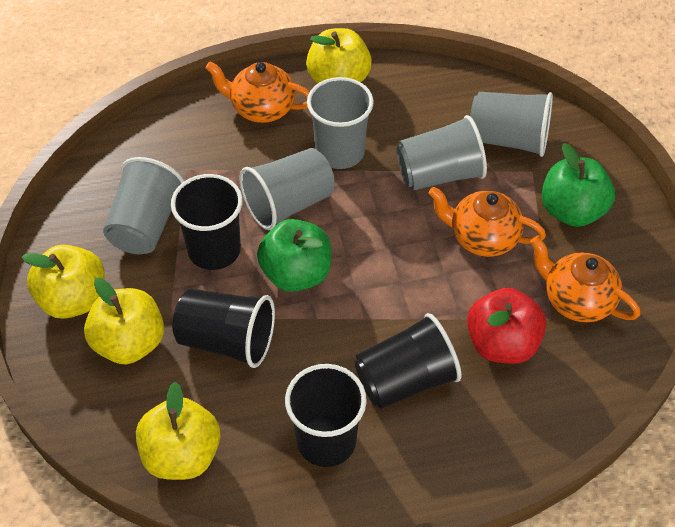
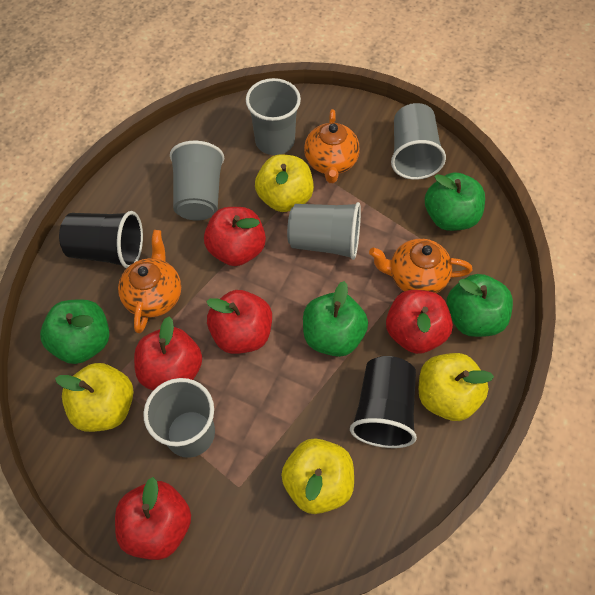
black cup: [171,174,243,270] [172,288,275,368] [285,364,367,467] [355,313,462,409] = 4 -> [59,211,143,268] [350,356,417,448] = 2
green apple: [257,219,331,292] [542,143,615,227] = 2 -> [40,299,109,364] [303,281,368,357] [425,173,485,231] [446,274,513,337] = 4
red apple: [467,288,546,364] = 1 -> [115,477,191,560] [134,316,202,390] [204,207,266,266] [206,290,272,354] [386,290,453,354] = 5

